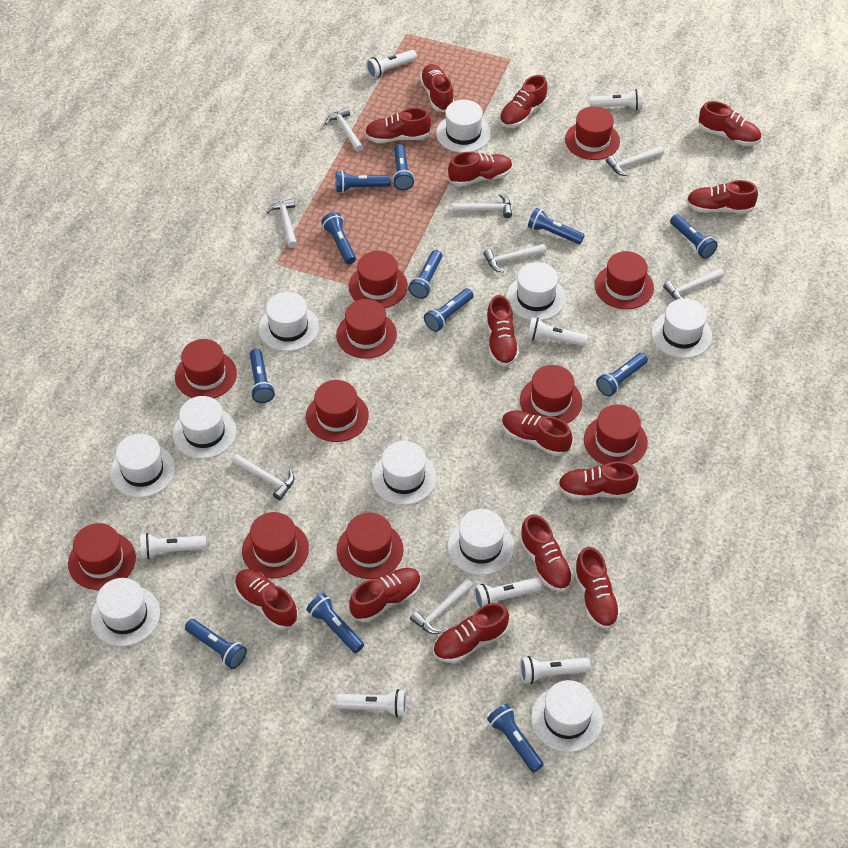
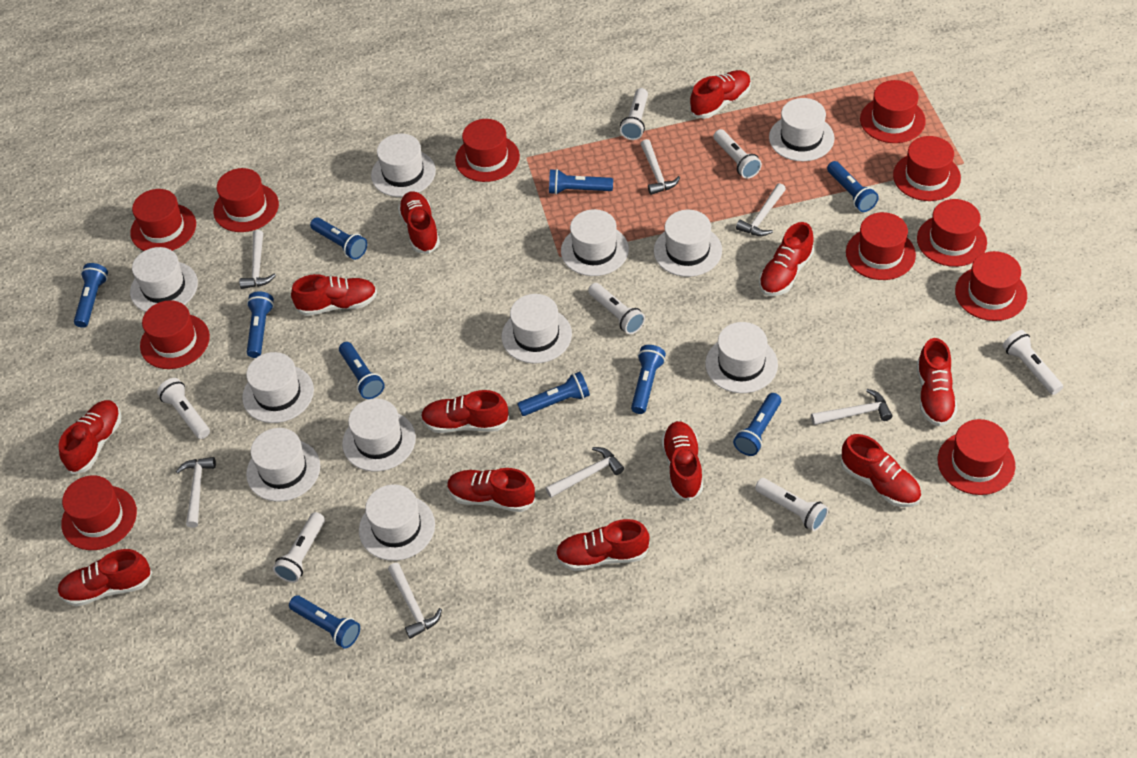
blue flashlight: [185,619,247,669] [250,349,275,403] [306,593,364,653] [321,212,356,264] [335,171,391,193] [392,144,414,190] [408,250,442,299] [424,288,474,332] [487,704,544,773] [528,208,585,244] [596,353,648,396] [670,214,718,258] = 12 -> [74,263,108,328] [247,291,274,358] [289,595,360,649] [310,217,367,260] [339,342,385,399] [518,372,590,416] [549,169,613,195] [631,345,666,414] [733,393,781,456] [827,161,879,212] = 10
red shoe: [235,569,298,630] [349,568,421,622] [365,108,431,143] [420,64,454,112] [433,603,509,663] [448,152,513,186] [486,295,519,367] [499,75,548,128] [502,410,573,456] [519,514,573,592] [558,461,639,499] [574,547,621,629] [686,180,758,213] [698,101,761,146] = 14 -> [57,549,152,606] [59,400,121,474] [291,274,377,316] [398,191,440,254] [421,390,509,433] [447,468,536,512] [555,519,649,571] [661,421,703,501] [690,70,751,119] [759,222,814,296] [841,434,921,507] [917,338,957,426] = 12
white hammer: [232,454,294,500] [267,199,297,248] [325,108,363,152] [410,578,474,634] [452,194,512,218] [483,244,546,273] [606,146,664,176] [663,268,724,300] = 8 -> [176,457,216,528] [239,230,276,289] [388,563,442,639] [545,447,624,498] [641,139,680,195] [736,183,786,236] [811,389,892,425] = 7
white hat: [91,578,160,646] [110,434,175,498] [173,396,236,459] [258,292,319,351] [372,441,436,505] [436,100,491,153] [447,509,514,575] [506,262,566,320] [531,680,603,752] [651,299,712,358] = 10 -> [130,247,198,312] [242,352,314,423] [246,428,320,502] [342,399,416,472] [359,484,435,561] [371,134,436,197] [501,294,572,364] [561,209,629,276] [654,210,722,277] [705,322,778,393] [769,98,834,161] = 11

